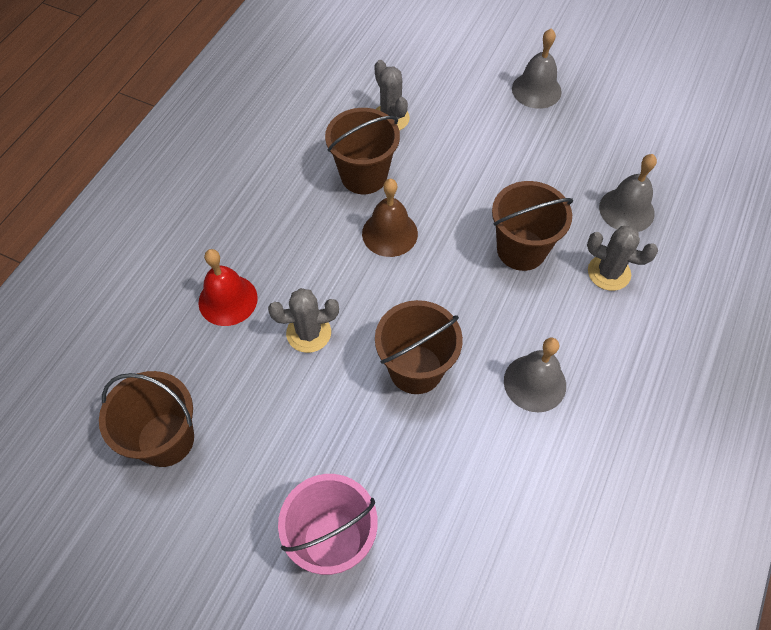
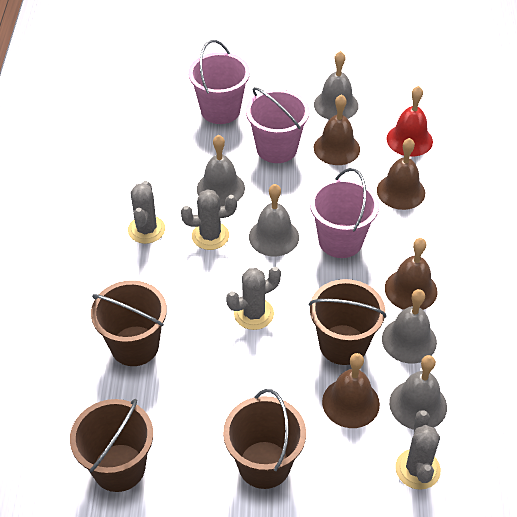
brown bell: [362,179,418,257] = 1 -> [314,94,360,165] [322,353,380,428] [377,138,425,210] [385,238,438,310] = 4
grey bell: [504,338,566,412] [512,29,562,109] [599,154,657,232] = 3 -> [197,135,245,206] [249,184,299,256] [314,51,359,119] [382,289,437,364] [389,355,447,430] = 5
grey cactus: [268,288,339,353] [374,60,410,131] [587,226,658,291] = 3 -> [128,181,165,244] [181,189,237,250] [226,267,281,330] [395,410,441,490] = 4
pink bucket: [278,474,378,575] = 1 -> [188,40,250,124] [246,87,310,163] [310,168,379,258] = 3

